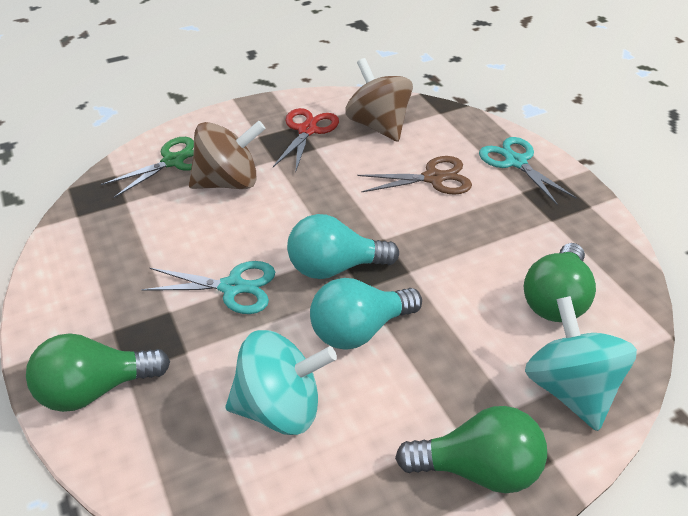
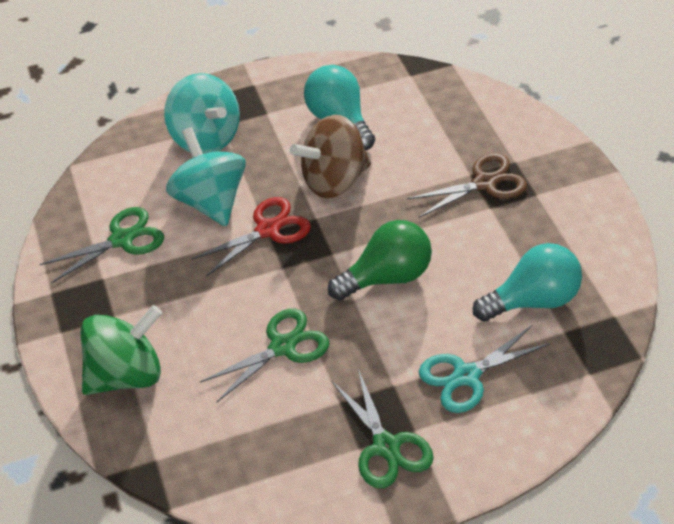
brown spinning top: [189,121,266,189] [345,58,413,142] = 2 -> [290,115,371,198] = 1
green light bulb: [26,333,170,412] [395,406,547,493] [524,243,596,322] = 3 -> [328,220,432,300] = 1
green scissors: [101,137,194,198] = 1 -> [40,207,164,283] [200,309,330,402] [331,369,434,488] = 3
green spinning top: none = 0 -> [81,305,162,395] = 1
turquoise scissors: [141,261,275,314] [479,137,577,206] = 2 -> [419,325,550,413] = 1

